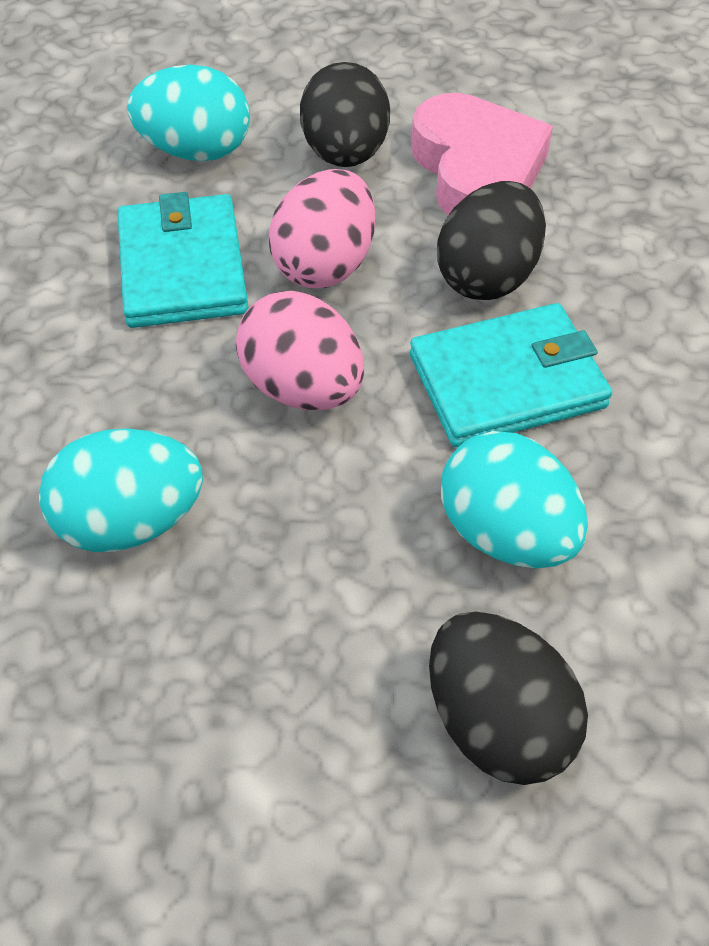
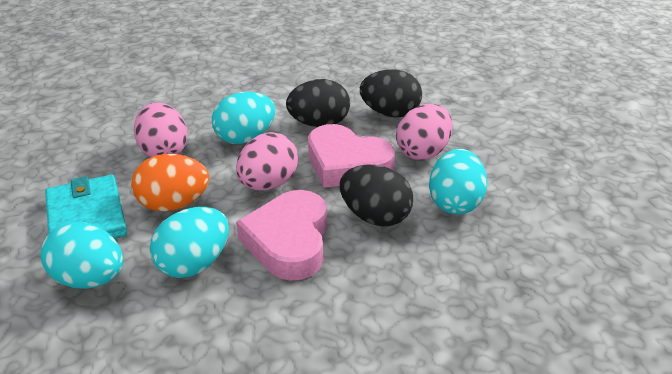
orange egg: none = 0 -> [131,154,209,211] = 1
pink egg: [236,291,364,410] [269,169,375,288] = 2 -> [134,102,188,157] [236,132,298,191] [396,104,453,160] = 3
pink heart: [411,93,553,215] = 1 -> [236,190,327,281] [308,124,395,188] = 2
turquoise egg: [39,429,203,552] [127,65,250,161] [441,431,588,568] = 3 -> [40,222,123,289] [150,207,229,278] [212,92,275,144] [429,149,487,214] = 4
turquoise wallet: [117,192,248,328] [410,303,612,447] = 2 -> [45,175,127,239] = 1

